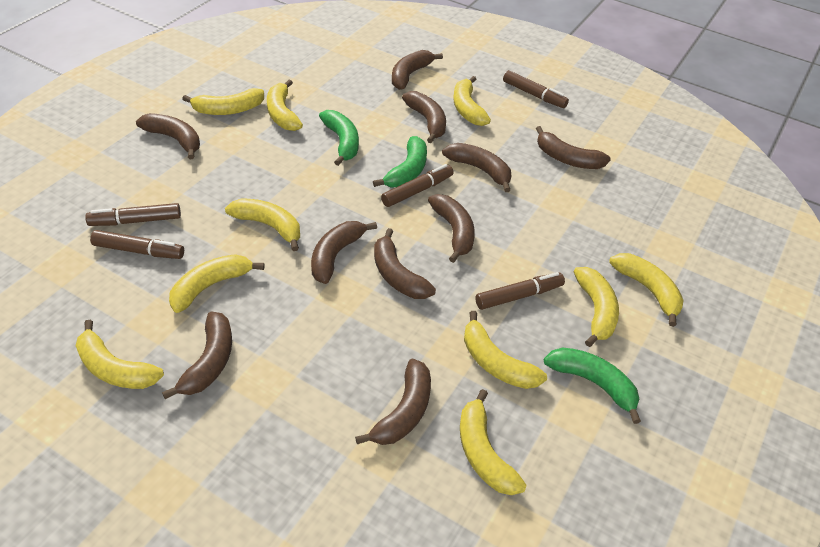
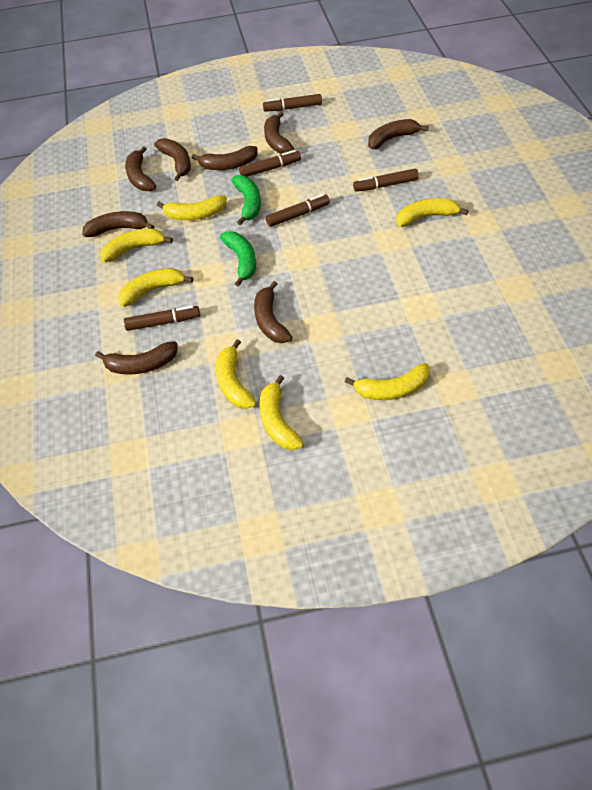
brown banana: [136,113,200,159] [162,311,232,399] [311,221,377,284] [355,359,431,445] [374,228,436,299] [392,50,443,90] [402,91,446,143] [428,194,475,263] [442,143,512,192] [536,126,611,169] = 10 -> [82,211,154,237] [95,341,178,375] [125,146,156,191] [154,138,191,181] [192,146,258,170] [254,281,292,343] [264,112,295,154] [368,119,429,150] = 8
green banana: [319,110,359,166] [373,136,427,187] [544,348,641,424] = 3 -> [220,231,256,287] [231,175,261,225] = 2
yellow banana: [76,320,164,389] [169,254,264,313] [182,88,264,115] [225,198,300,251] [267,79,303,131] [453,76,491,126] [460,389,527,495] [464,311,547,389] [574,267,619,347] [609,253,684,327] = 10 -> [100,229,173,262] [118,268,193,307] [157,195,227,220] [216,339,257,409] [259,375,304,450] [345,363,430,400] [396,198,468,227] = 7

